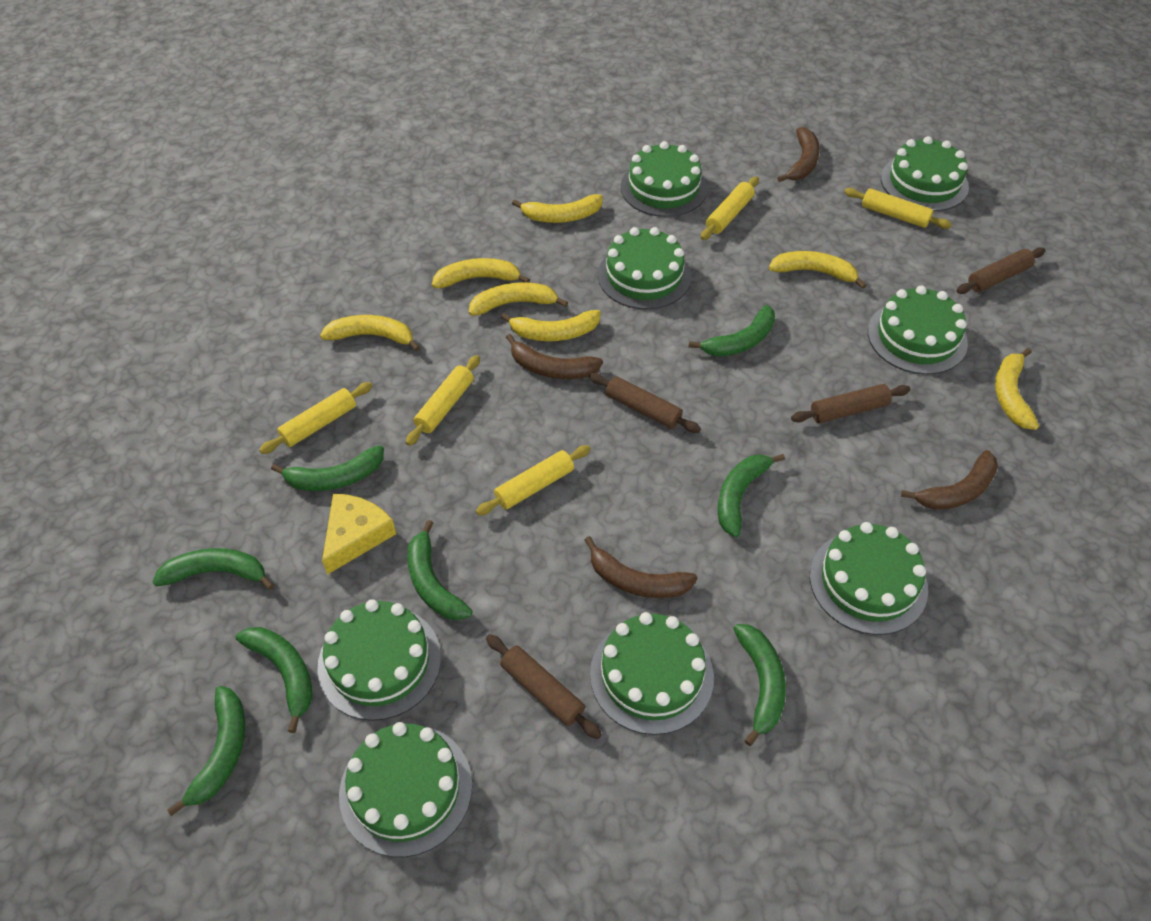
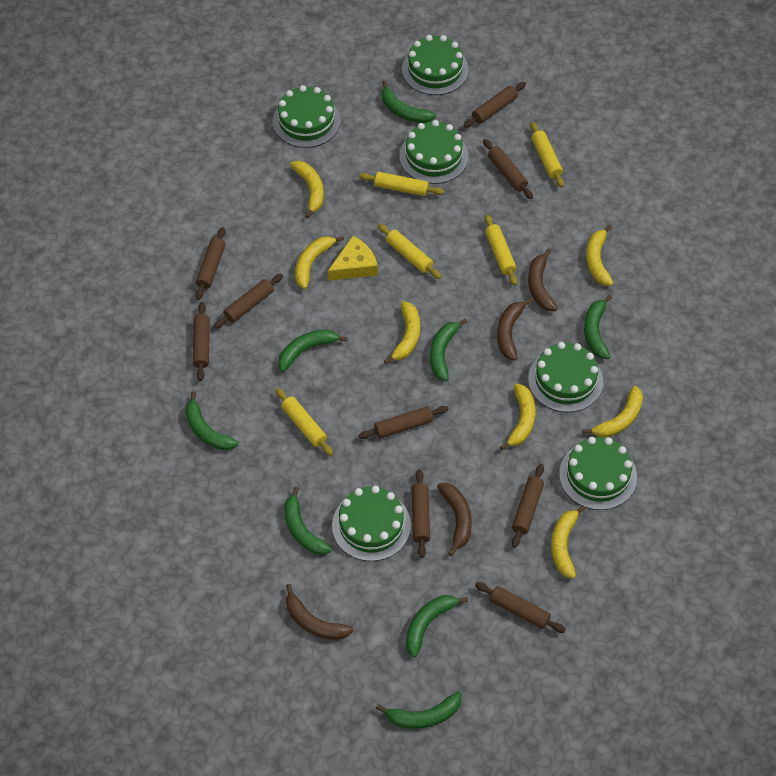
brown rolling pin: [486,634,602,739] [589,373,701,433] [791,384,910,423] [957,247,1046,294] = 4 -> [193,302,210,381] [196,227,226,300] [214,274,283,329] [359,406,449,439] [411,469,430,558] [463,82,526,128] [475,582,566,633] [483,139,533,199] [512,464,544,548] = 9
green cake: [317,599,441,721] [339,722,472,857] [590,612,714,735] [598,227,691,310] [621,141,707,217] [810,522,928,635] [868,286,968,375] [881,136,969,211] = 8 -> [272,85,341,148] [332,486,411,561] [399,120,469,184] [402,35,469,95] [528,342,603,413] [559,437,637,510] = 6

